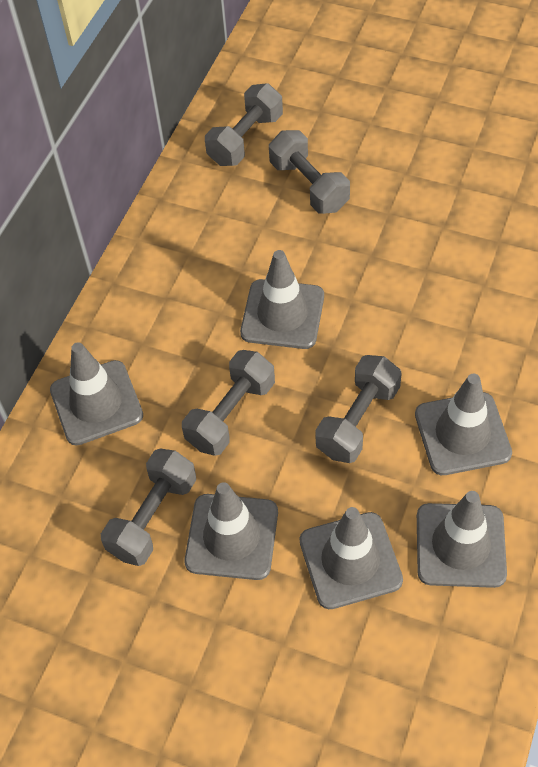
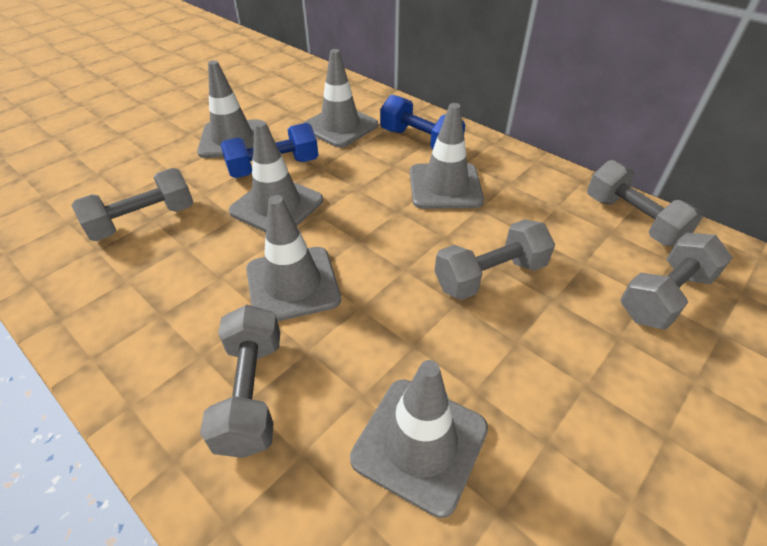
blue dumbbell: none = 0 -> [220,123,319,178] [380,95,465,149] = 2

